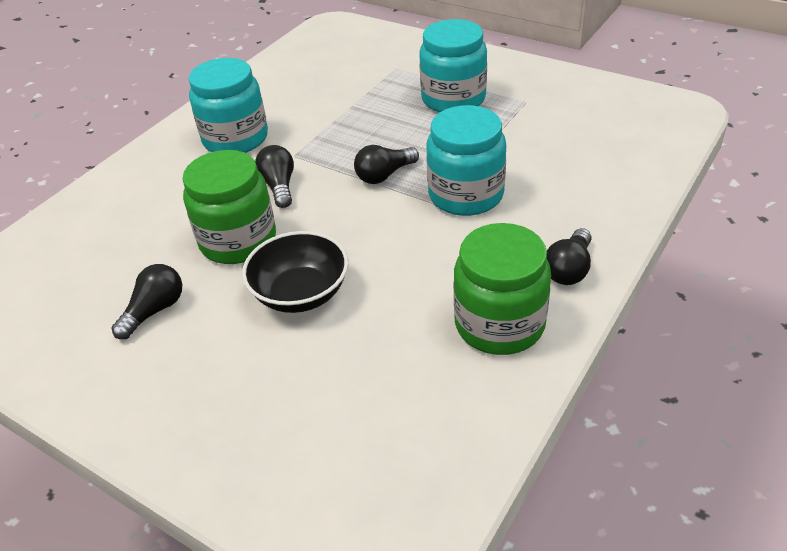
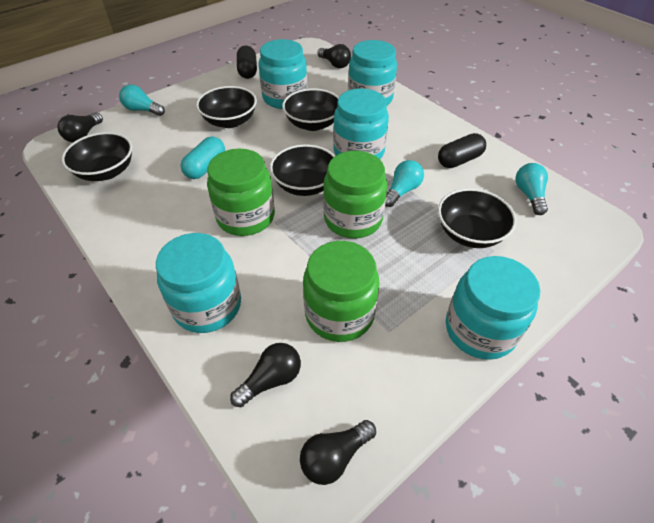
black bowl: [242,231,348,313] = 1 -> [62,132,132,181] [196,86,257,128] [270,144,335,196] [282,88,339,131] [438,188,516,248] = 5
black capsule: none = 0 -> [237,45,257,79] [438,133,486,168] = 2
green jar: [182,150,276,264] [454,223,551,355] = 2 -> [207,149,275,236] [303,241,380,342] [323,151,387,238] = 3
turquoise capsule: none = 0 -> [181,136,225,179] = 1
turquoise jar: [189,58,268,153] [419,19,487,112] [427,105,506,216] = 3 -> [156,233,241,333] [258,39,308,109] [333,89,389,159] [348,40,397,105] [446,256,540,360] = 5
turquoise light bulb: none = 0 -> [119,85,165,116] [385,160,424,207] [515,163,548,215] = 3

